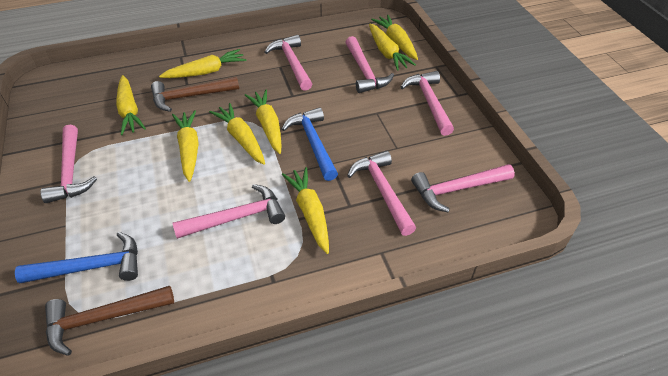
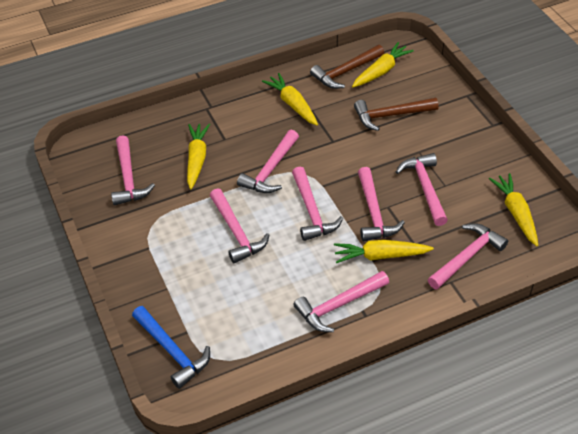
blue hammer: [15,232,138,283] [282,107,338,181] = 2 -> [132,306,210,389] = 1
pink hammer: [41,125,97,203] [173,184,285,239] [265,35,312,91] [345,36,394,93] [347,151,416,236] [401,71,454,136] [411,164,515,212] = 7 -> [111,135,155,206] [210,188,269,264] [237,130,299,193] [292,167,343,241] [293,271,389,332] [358,167,405,241] [396,153,448,226] [428,223,508,290] = 8
yellow carrot: [116,75,146,135] [159,49,246,78] [172,110,199,182] [209,103,265,165] [245,90,281,154] [282,167,329,254] [369,23,416,71] [371,15,418,60] = 8 -> [187,124,210,189] [262,73,318,125] [334,240,434,263] [352,42,414,87] [489,173,538,246] = 5

